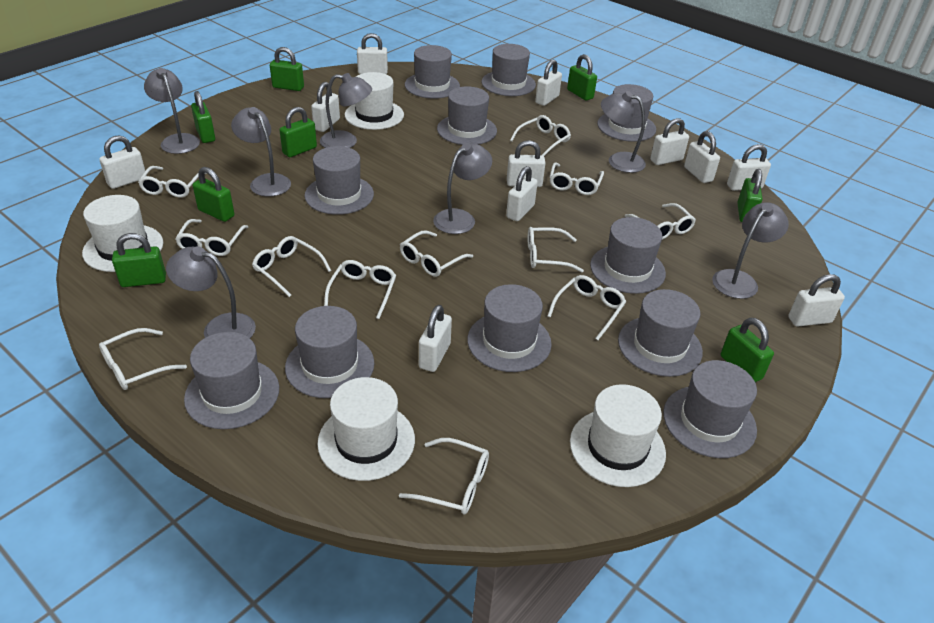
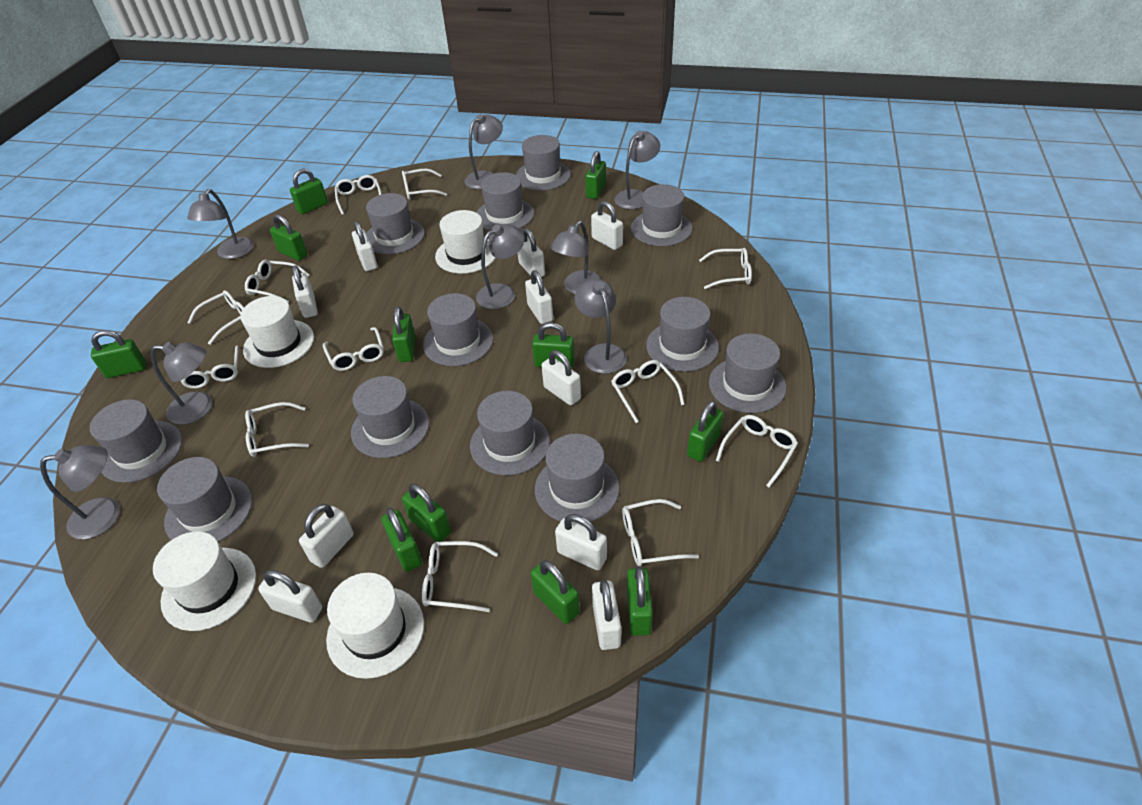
green padlock: [112,233,166,287] [191,91,215,143] [192,167,234,222] [270,47,304,91] [279,107,317,157] [567,54,597,101] [721,317,774,382] [737,169,762,222] = 8 -> [91,330,146,378] [270,214,308,261] [290,169,328,214] [381,508,422,572] [392,306,416,362] [402,484,451,542] [531,560,580,624] [532,322,575,369] [585,151,606,199] [627,566,653,636] [687,401,724,462] = 11
grey hat: [184,332,279,429] [285,306,374,398] [304,146,374,215] [405,45,460,99] [437,86,497,145] [467,284,552,372] [481,44,536,96] [590,217,666,294] [597,84,656,142] [618,289,703,377] [663,360,757,458] = 11 -> [90,399,182,483] [157,457,252,542] [351,376,429,458] [366,193,425,254] [423,293,493,366] [470,391,550,475] [477,172,534,231] [516,135,571,191] [535,434,620,524] [631,184,693,246] [646,297,719,372] [709,334,786,413] = 12
grey lamp: [144,68,200,154] [166,246,256,338] [231,107,291,197] [320,73,372,148] [433,143,492,234] [601,91,646,173] [712,202,789,299] = 7 -> [40,445,120,539] [151,342,212,425] [187,189,254,259] [464,114,503,189] [476,224,525,309] [550,221,602,294] [575,279,627,374] [614,131,660,209] = 8
white padlock: [99,135,147,189] [311,82,340,132] [357,33,388,74] [419,305,452,372] [506,166,538,221] [507,140,545,187] [535,59,562,106] [650,118,689,165] [684,131,720,183] [727,144,771,191] [788,274,845,327] = 11 -> [258,570,322,623] [292,265,318,318] [299,504,354,568] [352,221,377,271] [518,228,545,277] [525,270,553,324] [541,350,581,405] [555,514,607,570] [591,201,623,250] [592,580,621,650] = 10

